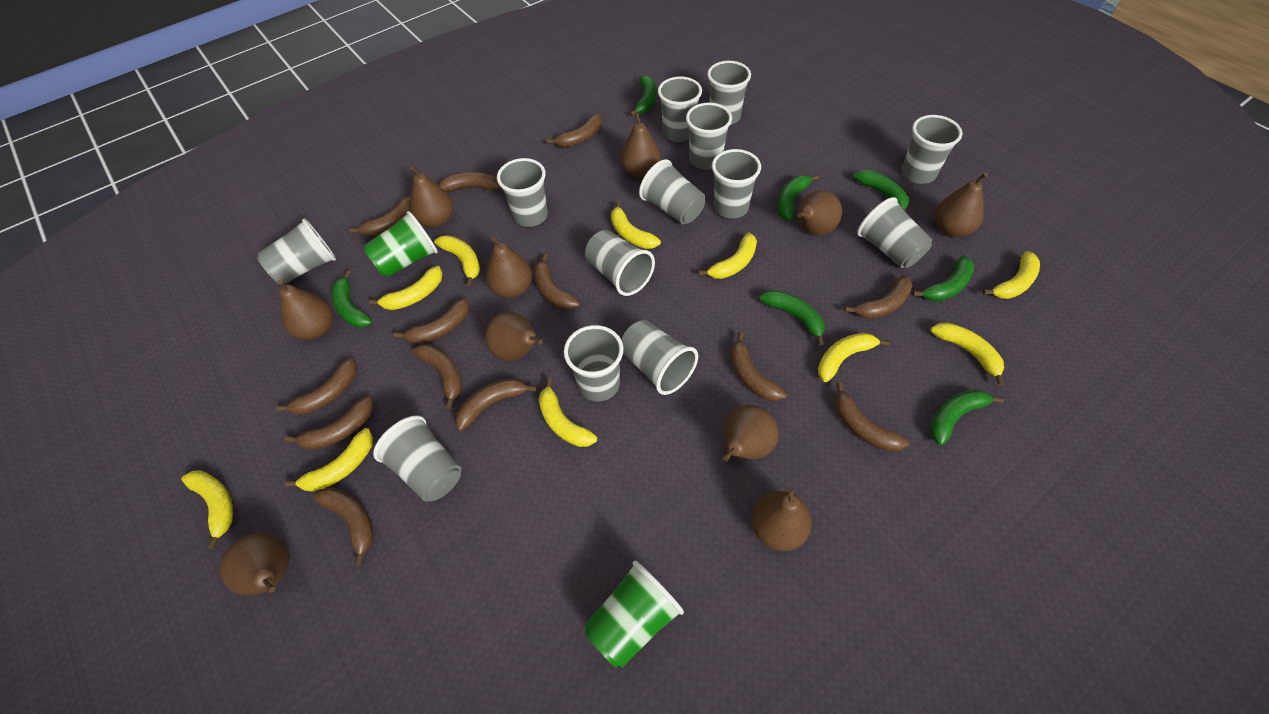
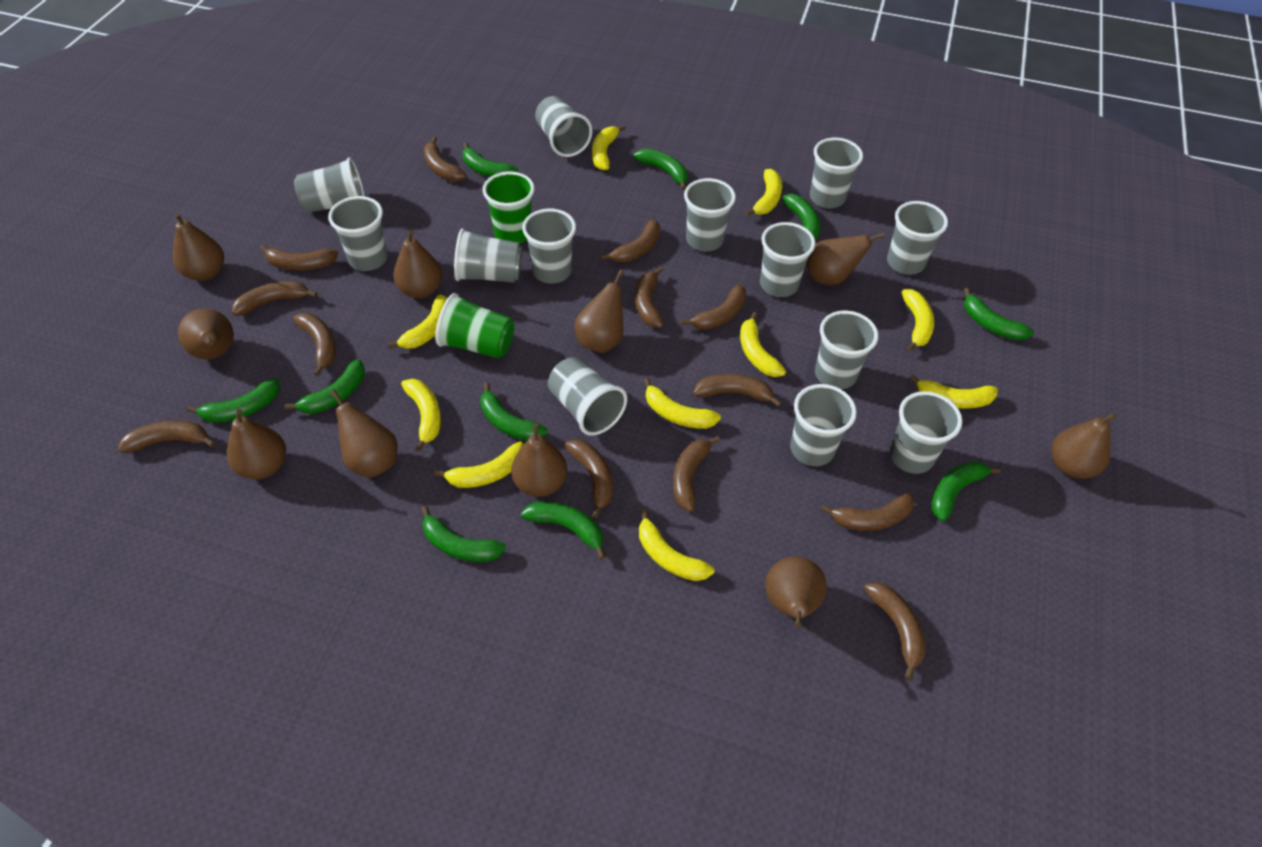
green banana: [331,270,372,327] [630,75,657,116] [759,290,825,346] [778,175,819,221] [853,170,909,212] [912,255,974,302] [930,389,1004,446] = 7 -> [187,378,280,423] [285,359,365,414] [421,506,506,562] [462,142,519,177] [480,382,547,440] [521,501,606,559] [634,149,688,190] [782,194,820,240] [931,461,1001,521] [964,288,1034,341] = 10

